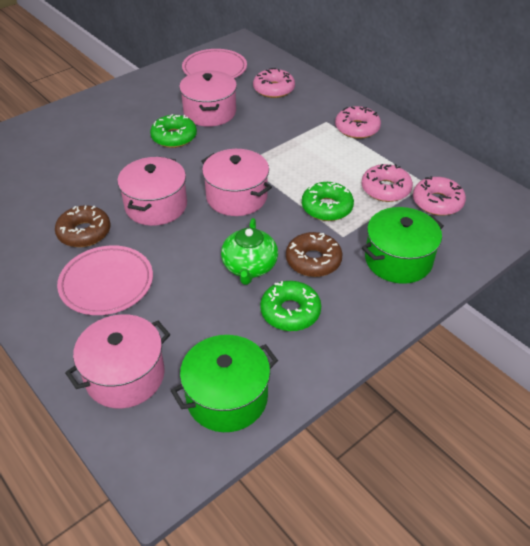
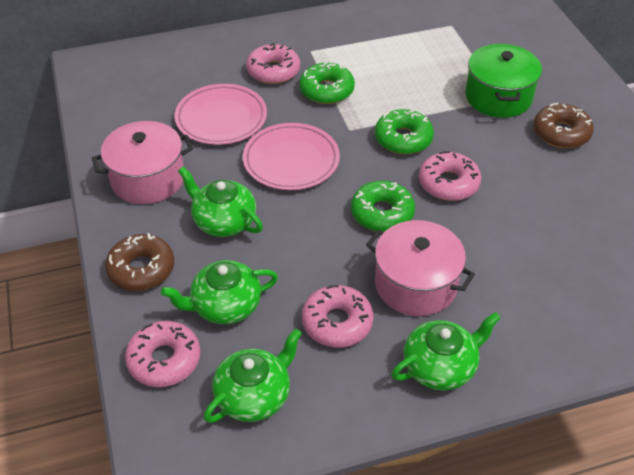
green pot: [171,335,278,432] [362,207,444,284] = 2 -> [466,44,542,118] = 1
green teapot: [221,218,278,285] = 1 -> [161,260,278,324] [178,167,263,237] [204,329,302,423] [392,312,501,390] = 4
pink pot: [65,314,170,408] [117,157,187,226] [179,70,237,126] [202,149,272,216] = 4 -> [92,121,193,204] [366,220,475,316] = 2

